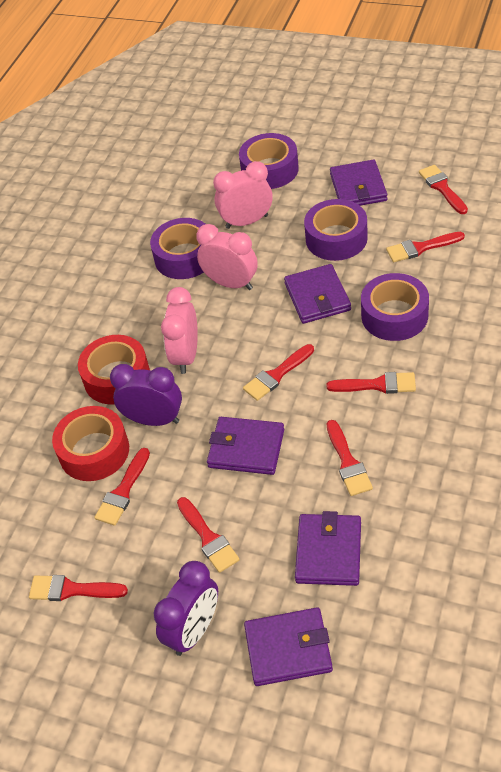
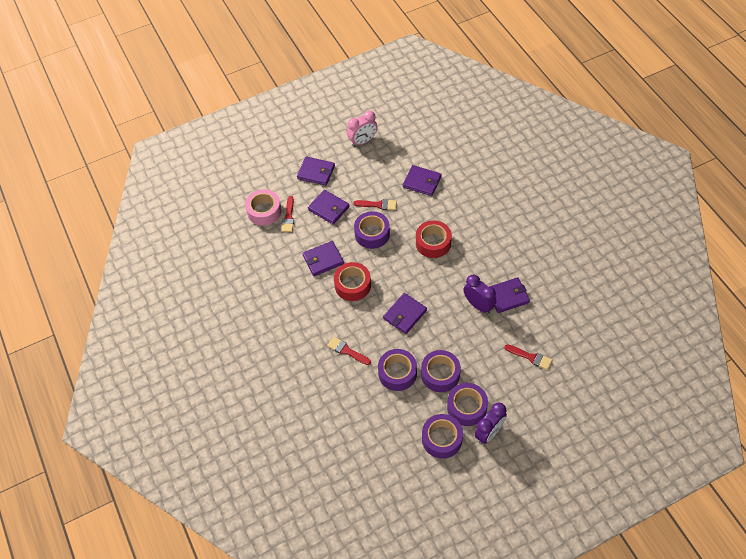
pink clock: [161,287,198,374] [196,224,258,290] [213,161,273,229] = 3 -> [347,110,378,147] = 1
pink tape: none = 0 -> [245,189,282,226] = 1
purple tape: [150,218,205,279] [239,133,299,189] [304,199,368,261] [361,273,429,341] = 4 -> [354,211,390,249] [378,349,417,391] [421,350,461,392] [422,414,463,459] [447,383,488,426] = 5
purple wallet: [207,417,284,475] [244,607,333,686] [284,264,351,324] [295,511,361,586] [330,159,387,206] = 5 -> [297,156,335,186] [302,241,344,276] [308,190,350,225] [383,293,427,334] [403,165,442,196] [489,277,530,313] = 6
red brush: [29,575,128,601] [94,448,150,526] [177,497,240,573] [243,344,314,401] [326,372,416,394] [326,420,373,496] [386,232,465,262] [419,165,468,214] = 8 -> [281,196,294,232] [327,336,371,365] [353,199,397,210] [504,344,552,370] = 4

